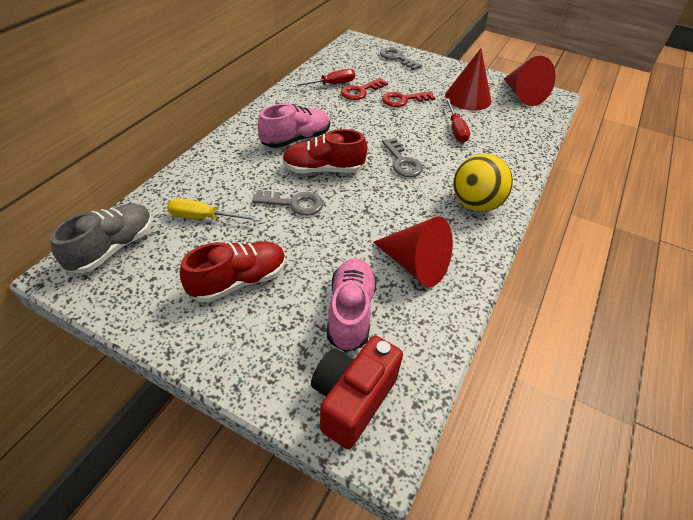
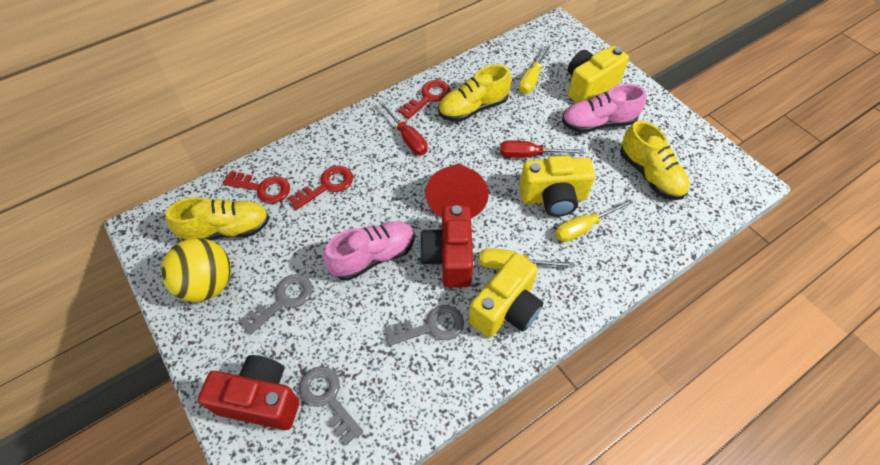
grey shoe: [50,203,152,273] = 1 -> none = 0
red camera: [311,336,403,449] = 1 -> [198,355,300,430] [420,205,473,287] = 2
red cone: [373,216,453,287] [445,48,491,111] [504,56,556,106] = 3 -> [426,163,489,218] = 1
red key: [341,78,388,100] [382,91,435,107] = 2 -> [223,171,290,203] [288,166,353,210] [398,80,450,119] = 3
red shoe: [180,241,286,303] [282,129,367,174] = 2 -> none = 0
yellow camera: none = 0 -> [469,253,543,338] [519,155,595,217] [568,46,629,102] = 3
yellow screwdriver: [167,198,260,221] = 1 -> [479,248,574,269] [519,44,551,94] [555,199,633,242] = 3
yellow shoe: none = 0 -> [166,197,270,241] [438,64,511,122] [620,121,690,200] = 3

